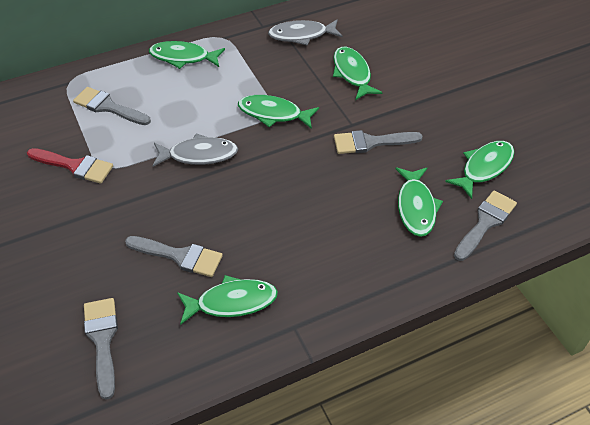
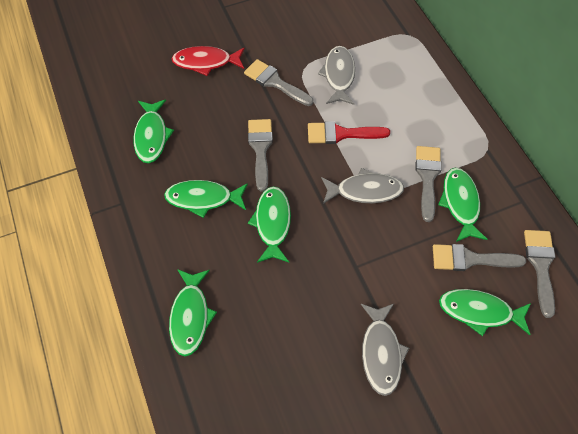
grey fish: [152,133,238,167] [268,19,342,46] = 2 -> [318,46,355,105] [321,168,404,204] [361,304,409,396] = 3
red fish: none = 0 -> [172,46,245,76] = 1

